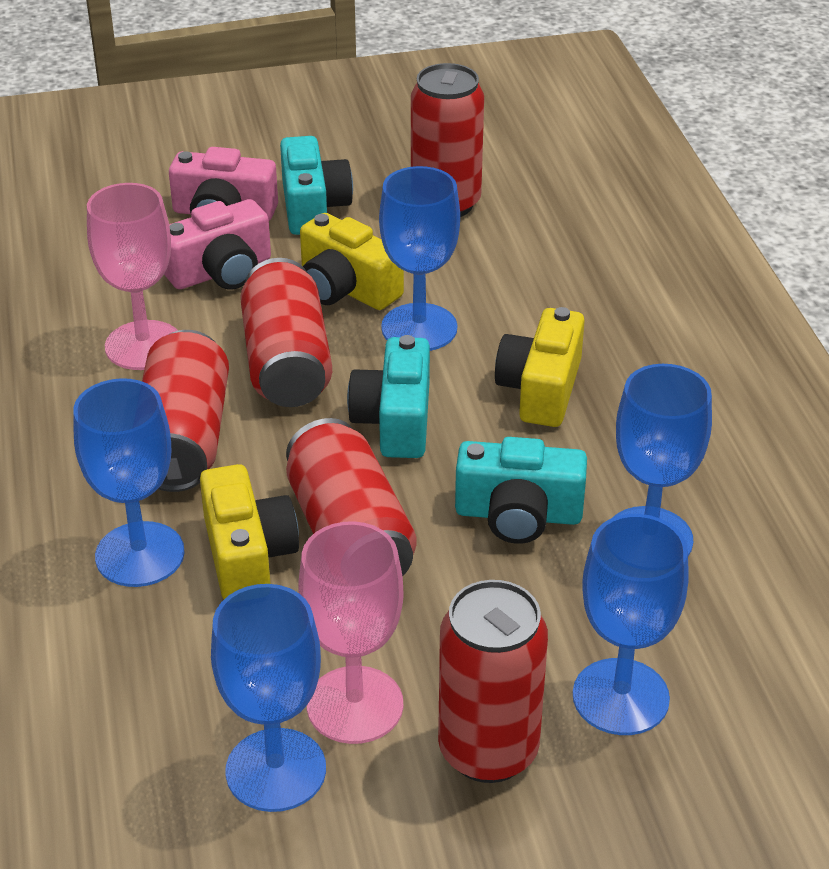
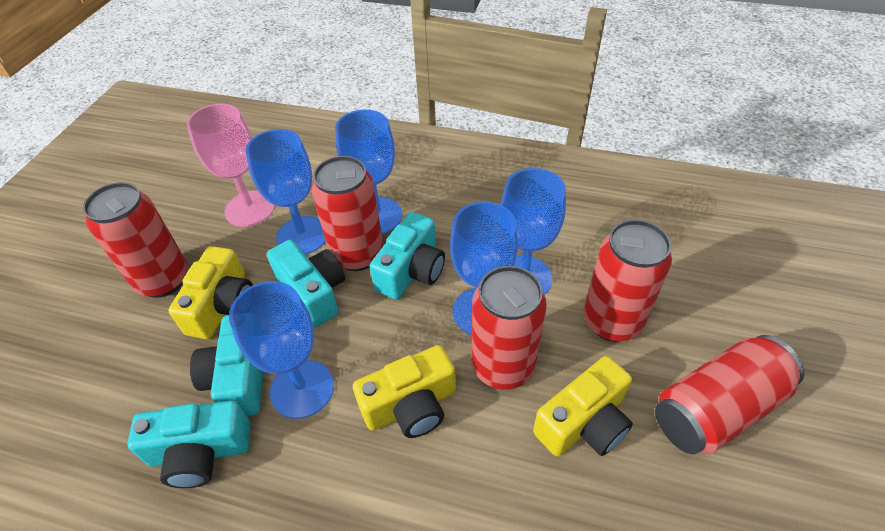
pink camera: [164,199,271,290] [169,147,278,221] = 2 -> none = 0
pink goblet: [87,183,178,370] [298,521,404,744] = 2 -> [187,104,275,227] = 1
turquoise camera: [280,136,353,235] [347,335,430,458] [455,437,587,544] = 3 -> [127,400,251,488] [190,315,263,416] [267,240,345,327] [369,212,445,300] = 4

